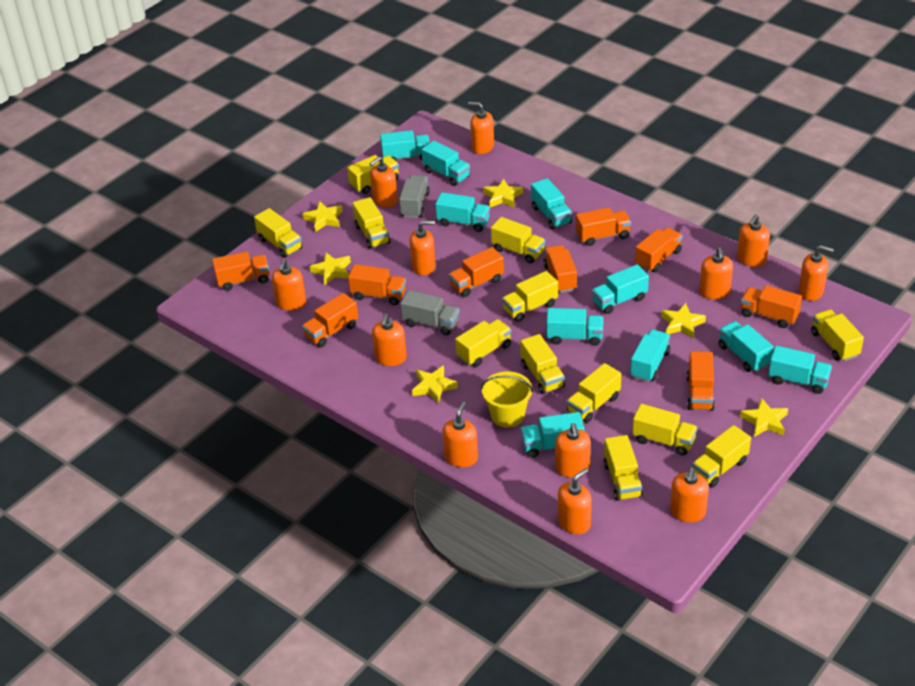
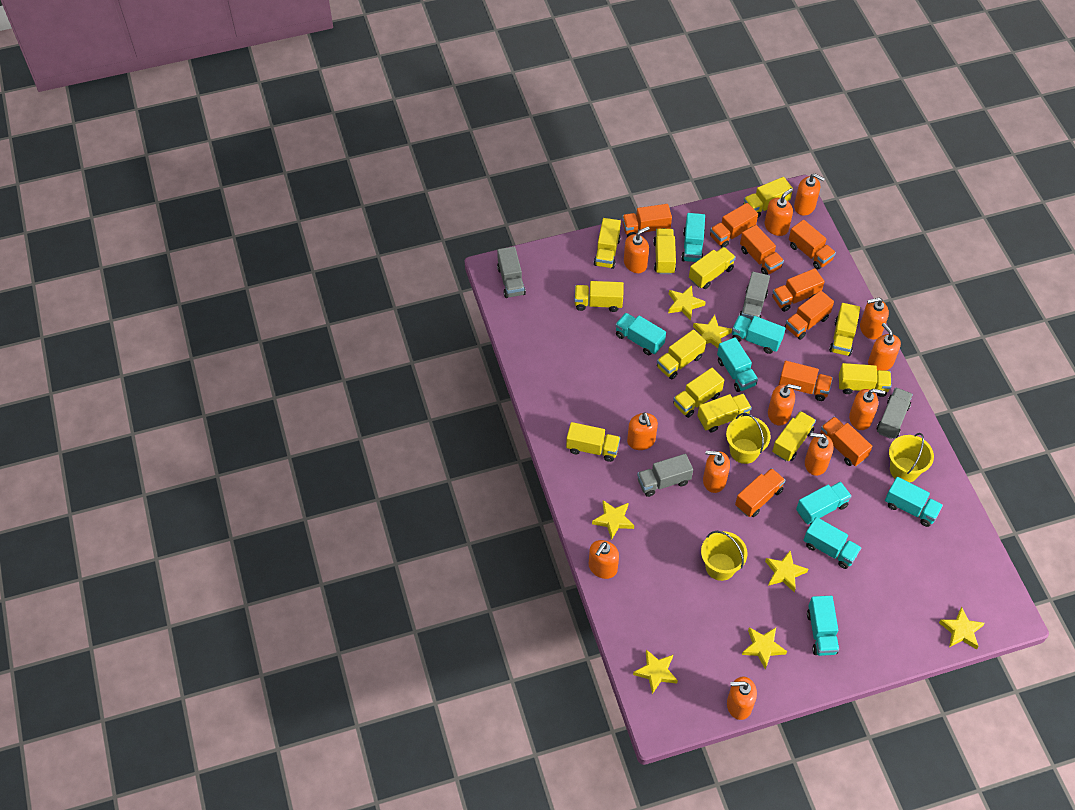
grey truck: [399,175,430,218] [400,290,459,335] = 2 -> [497,246,526,298] [637,454,693,497] [739,272,770,321] [876,387,913,439] = 4
turquoise truck: [380,130,430,161] [421,141,470,186] [435,192,490,232] [521,412,584,458] [531,178,572,229] [546,308,604,346] [592,264,649,314] [630,329,670,382] [718,321,773,372] [768,346,832,394] = 10 -> [615,313,666,355] [681,213,705,262] [717,337,758,392] [732,315,786,354] [796,482,852,525] [803,517,861,569] [807,596,839,656] [885,477,943,527] = 8
yellow bucket: [481,371,533,428] = 1 -> [701,531,748,581] [726,413,771,464] [889,433,934,483] = 3
yellow star: [302,201,343,232] [309,253,351,285] [412,365,458,404] [483,179,523,208] [661,303,706,338] [740,398,788,437] = 6 -> [592,500,634,540] [633,649,678,694] [668,285,706,320] [693,315,732,348] [742,627,787,670] [765,551,808,592] [939,607,985,650] = 7

